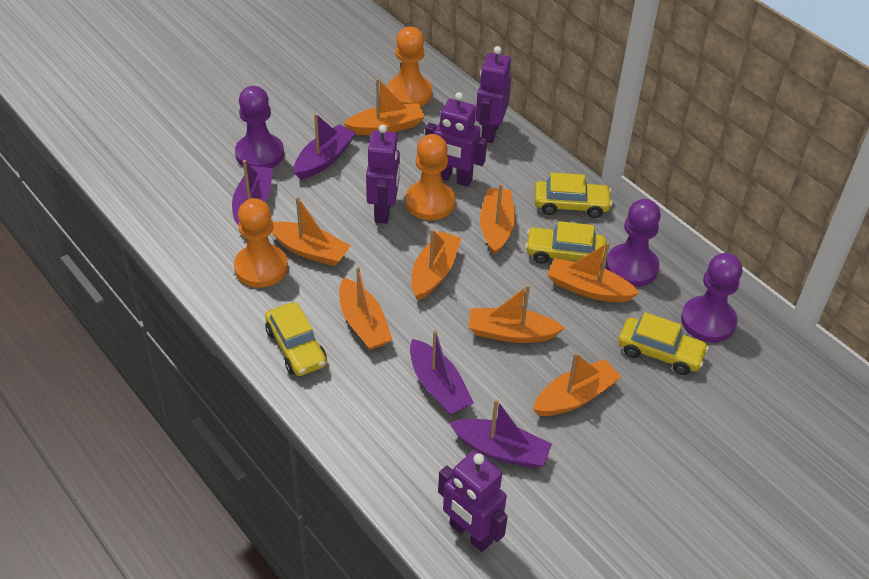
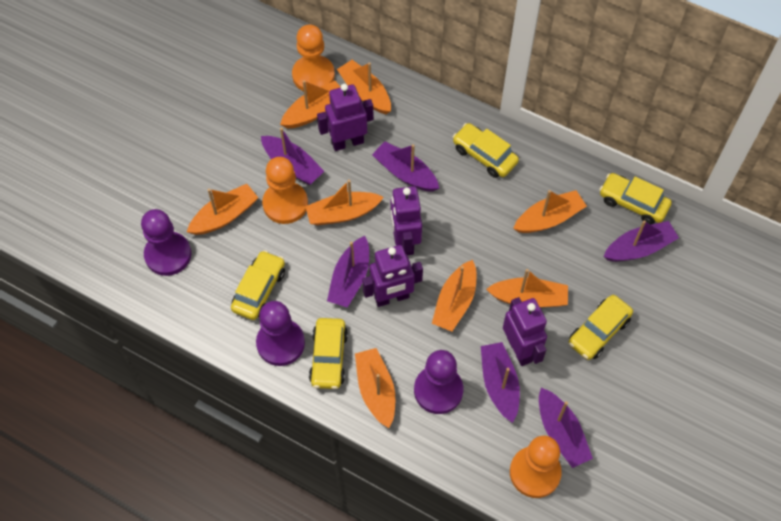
purple boat: [232,160,273,226] [294,113,356,180] [410,330,474,415] [449,399,552,468] = 4 -> [261,128,324,185] [327,236,369,308] [372,141,439,192] [481,342,520,423] [539,388,593,468] [603,220,679,262] = 6
yellow car: [265,302,327,376] [525,221,606,264] [534,173,612,218] [618,312,709,375] = 4 -> [231,250,285,320] [309,318,348,389] [453,123,519,178] [568,295,633,360] [599,173,672,225] = 5

